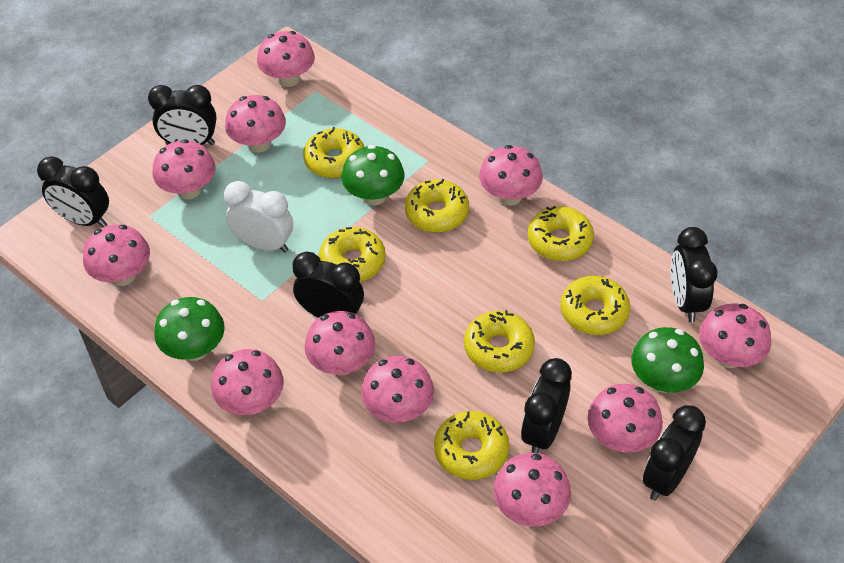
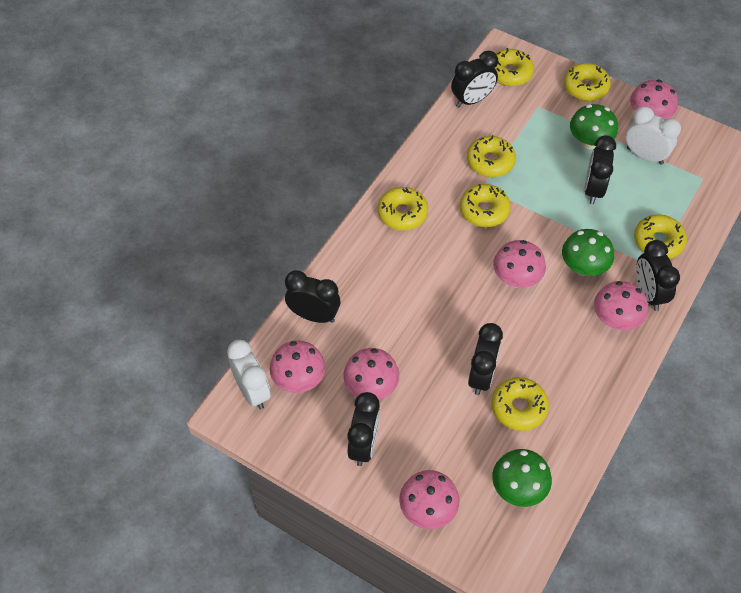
pink mushroom: [83,225,150,286] [153,139,215,200] [211,349,284,415] [225,95,286,153] [257,31,315,87] [305,311,375,375] [361,356,434,422] [479,145,543,206] [493,453,571,527] [588,384,663,453] [699,303,771,368] = 11 -> [270,340,325,393] [343,348,399,400] [399,470,459,529] [493,240,546,288] [594,281,648,330] [630,80,678,119] = 6
white clock: [224,181,293,253] = 1 -> [227,340,271,409] [626,106,681,165] = 2

